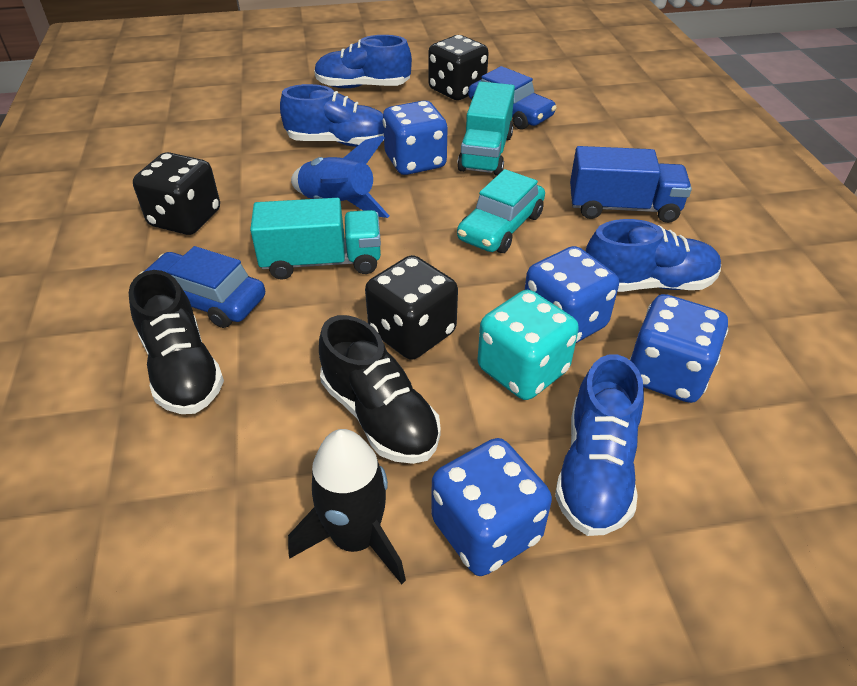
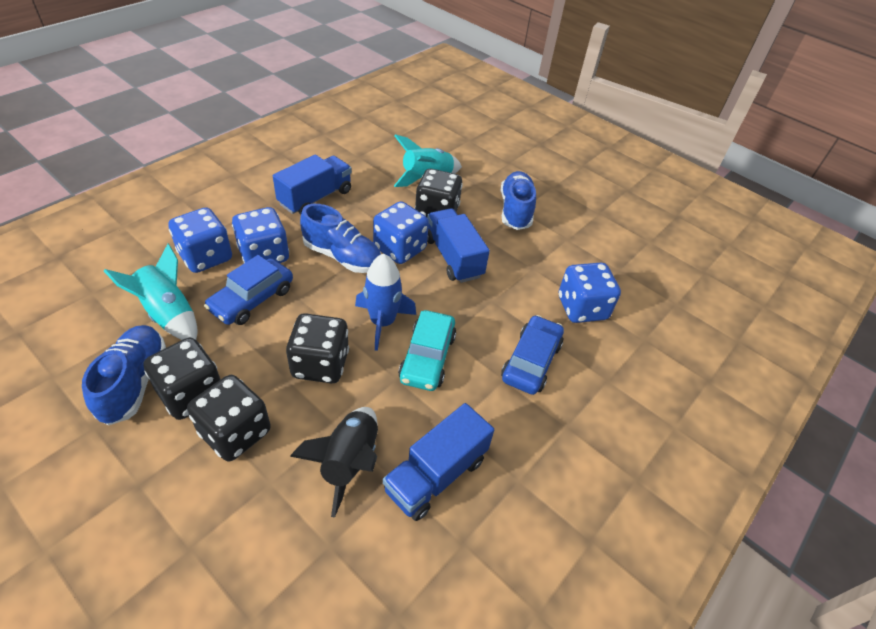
black dice: [133,152,220,235] [365,255,458,360] [428,35,489,100] = 3 -> [143,338,221,420] [187,375,271,461] [286,313,349,383] [415,169,463,217] = 4
black shoe: [129,270,224,414] [319,315,441,464] = 2 -> none = 0
blue shoe: [280,84,384,147] [314,35,412,88] [555,354,644,536] [585,219,721,292] = 4 -> [82,325,166,425] [300,204,381,273] [501,171,536,230] = 3
blue truck: [570,146,692,223] = 1 -> [273,155,352,215] [383,403,494,521] [427,208,490,283] = 3
turquoise dice: [477,290,579,400] = 1 -> none = 0
turquoise rocket: none = 0 -> [104,244,197,340] [394,134,462,187] = 2
turquoise truck: [250,198,381,280] [457,81,515,176] = 2 -> none = 0

